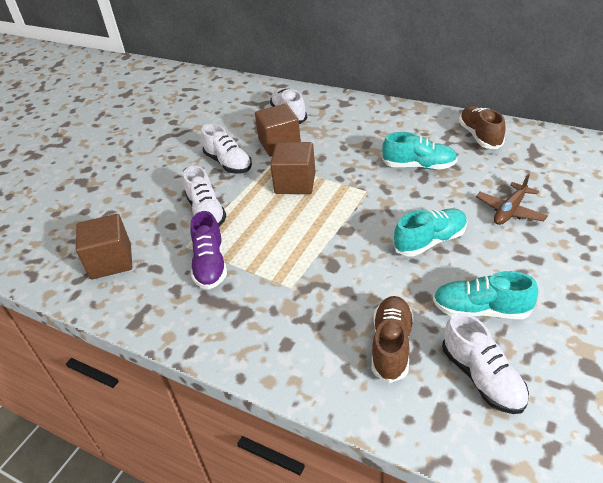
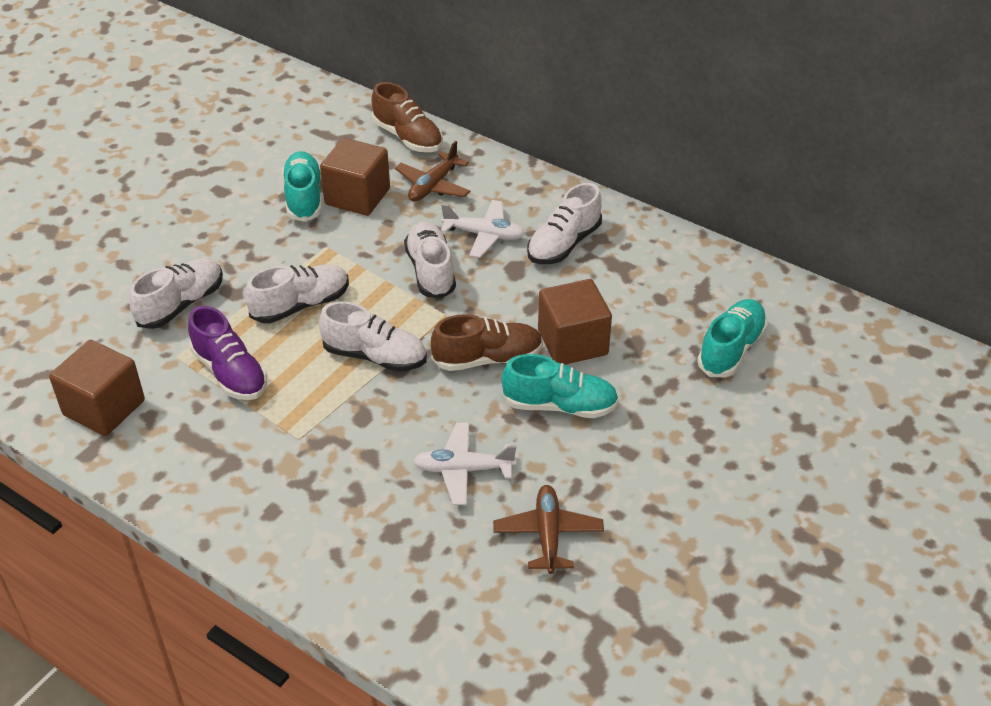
brown plane: [476,173,548,225] = 1 -> [395,140,471,201] [493,485,604,574] = 2
white plane: none = 0 -> [413,422,516,505] [441,200,525,258] = 2
white shoe: [183,166,226,227] [201,124,252,173] [270,88,307,124] [442,313,529,414] = 4 -> [129,258,223,329] [245,264,349,323] [319,302,427,372] [404,222,456,299] [527,183,602,264] = 5

